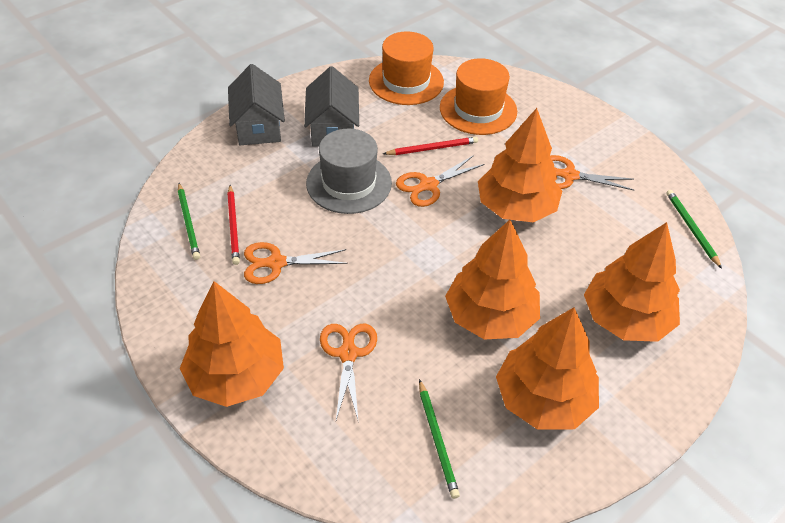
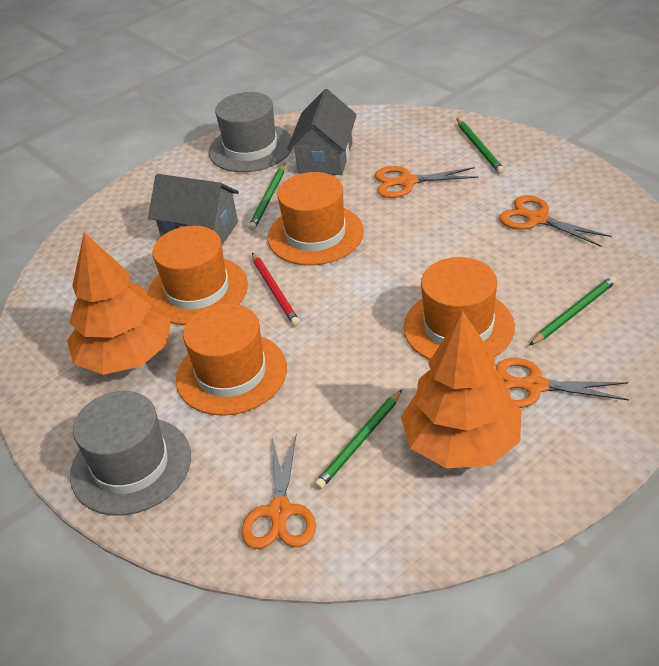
green pencil: [178,183,200,260] [419,379,460,499] [666,190,722,269] = 3 -> [248,164,285,230] [315,390,402,489] [457,119,504,174] [529,276,617,346] = 4
grey hat: [306,129,392,214] = 1 -> [70,391,191,515] [209,92,293,172] = 2
orange hat: [369,31,444,105] [440,58,517,135] = 2 -> [147,226,248,325] [176,303,287,416] [268,172,364,265] [404,257,515,360] = 4
orange tree: [179,281,284,407] [445,220,540,339] [478,108,562,222] [496,307,599,430] [584,222,680,342] = 5 -> [67,232,171,375] [401,311,522,468] = 2
red pencil: [227,185,240,265] [383,137,478,155] = 2 -> [252,253,300,326] = 1

